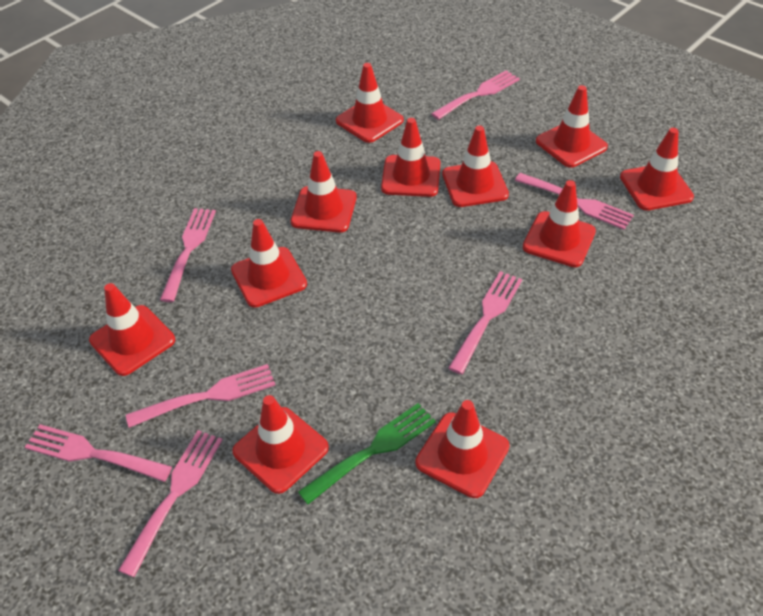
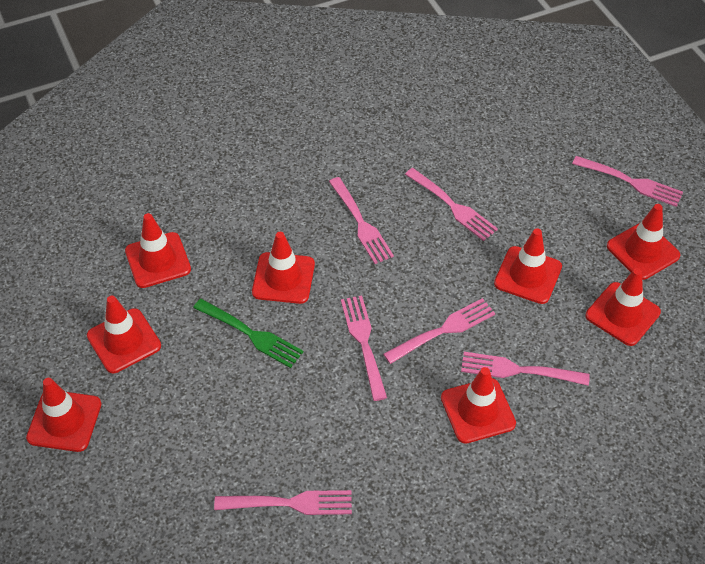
red traffic cone: [89,283,175,376] [231,219,307,308] [232,395,329,494] [291,151,357,232] [336,63,404,143] [381,118,440,197] [415,400,510,498] [442,126,509,207] [523,180,596,267] [536,85,608,168] [620,128,694,211] = 11 -> [26,378,101,452] [87,296,161,373] [125,213,191,288] [252,232,315,304] [441,367,516,444] [494,228,562,304] [586,268,661,346] [607,204,680,280] = 8

